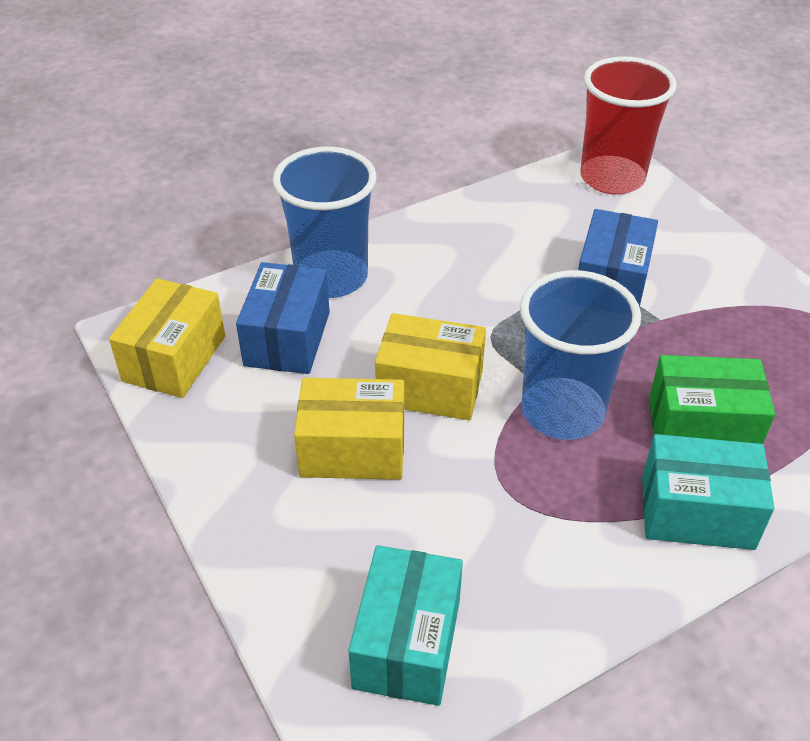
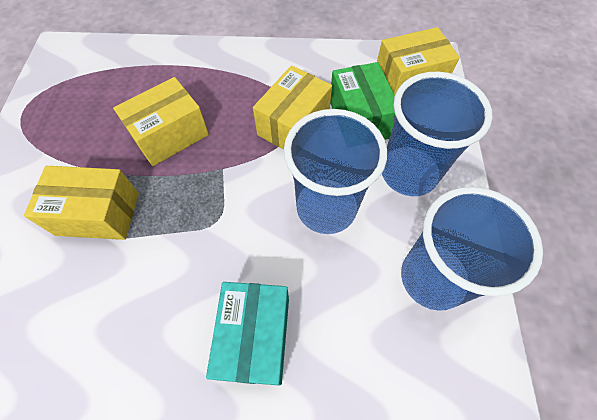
blue box: [236,262,330,374] [578,209,658,307] = 2 -> none = 0
blue cup: [273,147,377,298] [520,270,641,440] = 2 -> [284,109,387,234] [382,72,493,196] [401,187,543,311] = 3
red cup: [580,56,677,195] = 1 -> none = 0
turquoise box: [348,545,463,706] [642,434,774,550] = 2 -> [206,282,289,386] = 1
yellow box: [109,278,225,398] [294,378,404,480] [375,313,486,420] = 3 -> [24,166,139,240] [113,77,209,166] [253,66,332,150] [377,27,460,95] = 4

